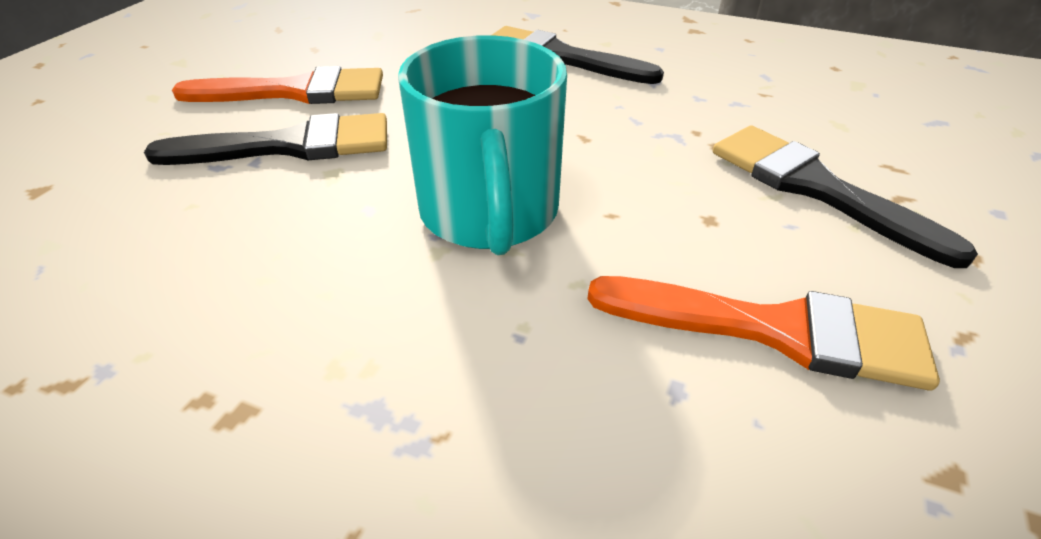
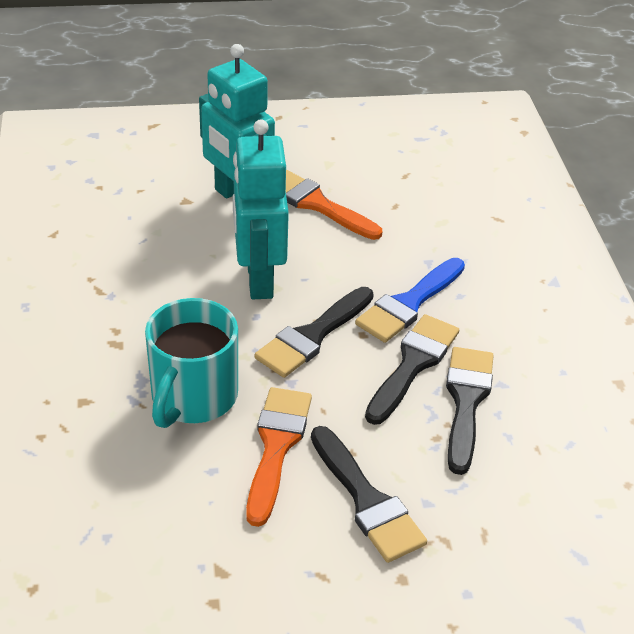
black brush: [144,113,387,165] [492,26,664,84] [713,125,978,268] = 3 -> [254,287,374,378] [311,426,427,563] [365,314,459,425] [446,347,494,475] = 4
blue brush: none = 0 -> [355,258,465,343] = 1
turquoise robot: none = 0 -> [199,44,275,199] [233,119,289,299] = 2

